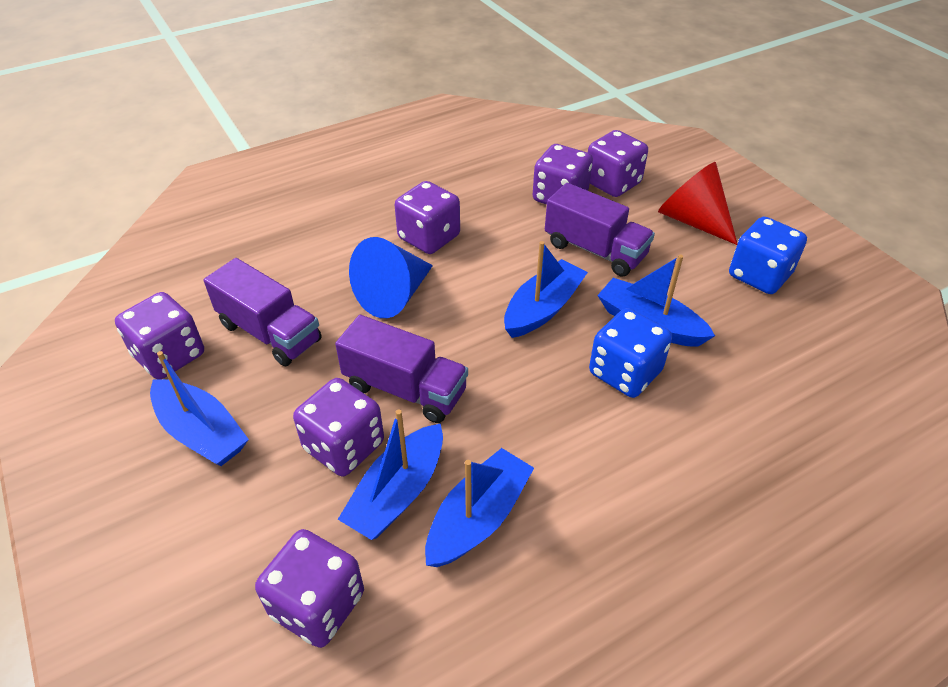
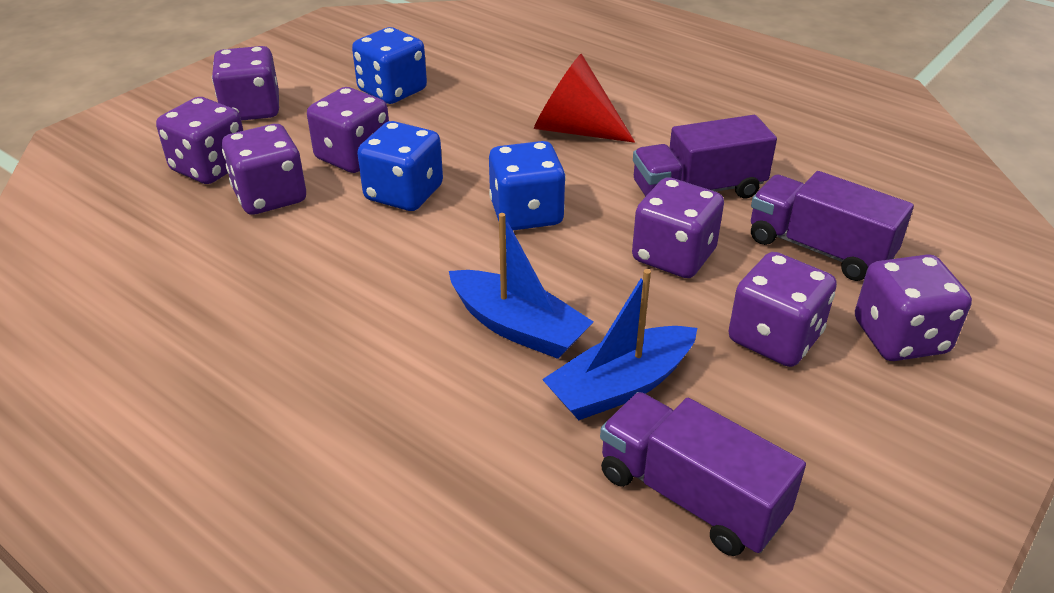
blue boat: [150,351,249,466] [338,410,443,540] [425,448,534,567] [504,241,588,338] [597,255,715,347] = 5 -> [449,213,594,359] [542,269,697,420] = 2
blue cone: [349,237,433,318] = 1 -> none = 0
blue dice: [589,308,672,398] [729,217,807,294] = 2 -> [352,27,427,104] [357,121,443,211] [489,141,566,230] = 3
purple dice: [115,292,204,379] [255,529,364,648] [293,378,384,476] [395,181,460,254] [533,144,593,204] [588,130,648,197] = 6 -> [156,97,243,184] [212,46,279,121] [222,124,306,215] [307,87,389,173] [632,177,724,278] [728,252,837,367] [855,254,972,361] = 7

